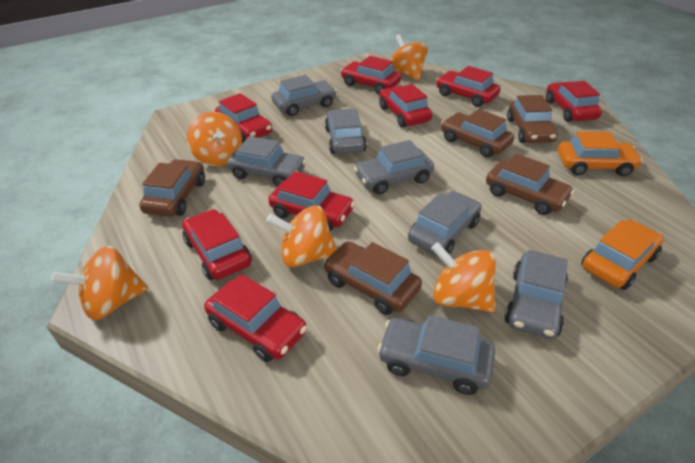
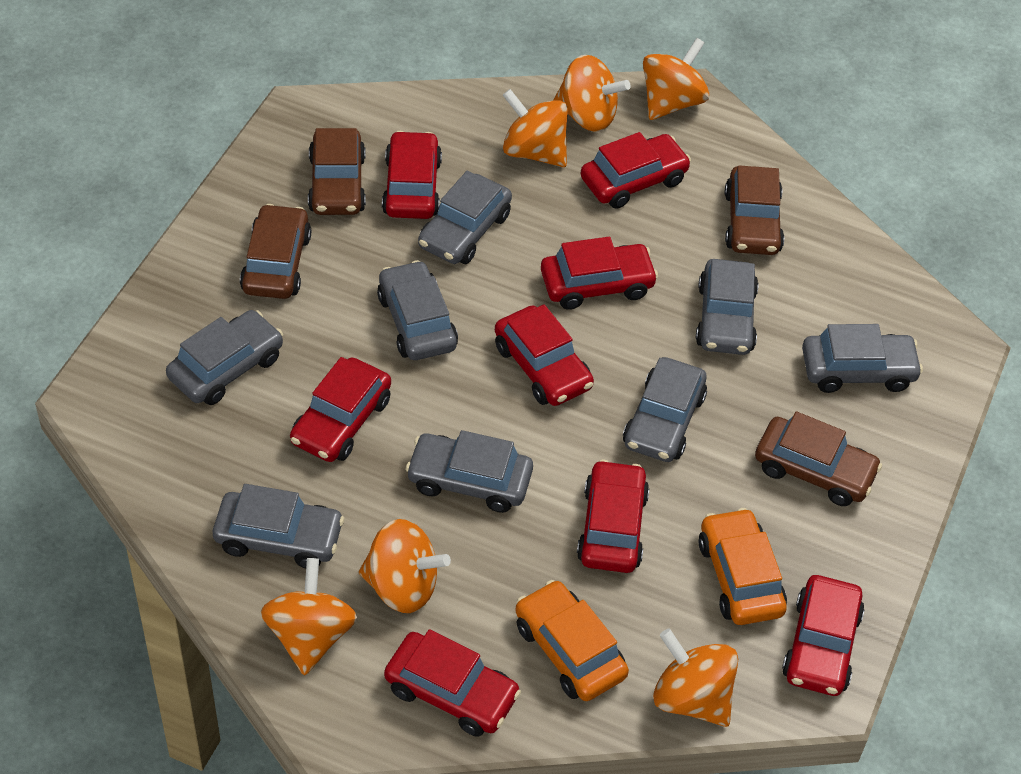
brown car: [139,159,205,217] [323,241,422,315] [441,109,514,157] [486,153,574,215] [507,95,558,143] = 5 -> [240,204,311,299] [308,128,366,215] [725,165,784,255] [755,411,882,506] = 4
grey car: [227,136,306,187] [271,75,337,116] [325,109,367,154] [354,140,434,194] [377,315,495,395] [408,191,482,255] [505,250,568,339] = 7 -> [166,310,283,405] [213,484,344,568] [377,260,458,360] [406,430,533,513] [418,171,512,264] [623,357,707,462] [696,259,759,355] [802,324,923,393] = 8
orange spinning top: [51,246,148,320] [187,112,242,166] [266,206,337,267] [390,34,428,81] [431,242,496,312] = 5 -> [261,558,357,676] [359,519,451,613] [503,89,568,167] [553,55,631,132] [643,38,709,120] [653,628,738,727] = 6

